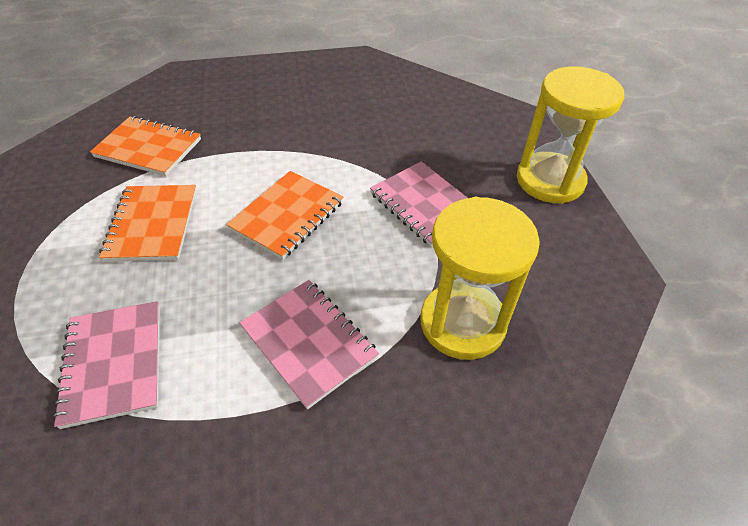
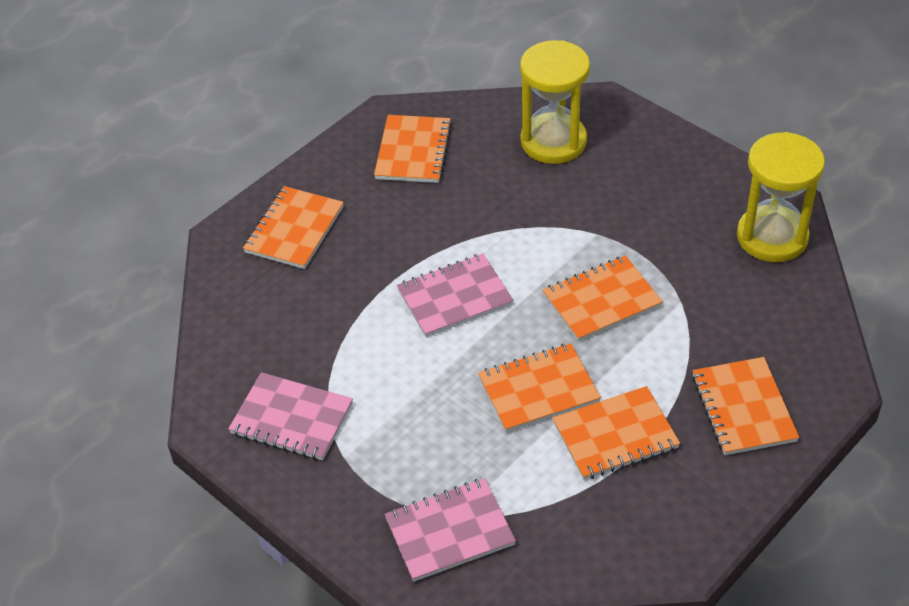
orange notebook: [90,116,201,176] [99,185,197,262] [226,171,344,260] = 3 -> [243,186,344,269] [374,115,452,183] [478,343,601,432] [543,255,663,342] [553,386,680,480] [692,357,800,455] = 6

